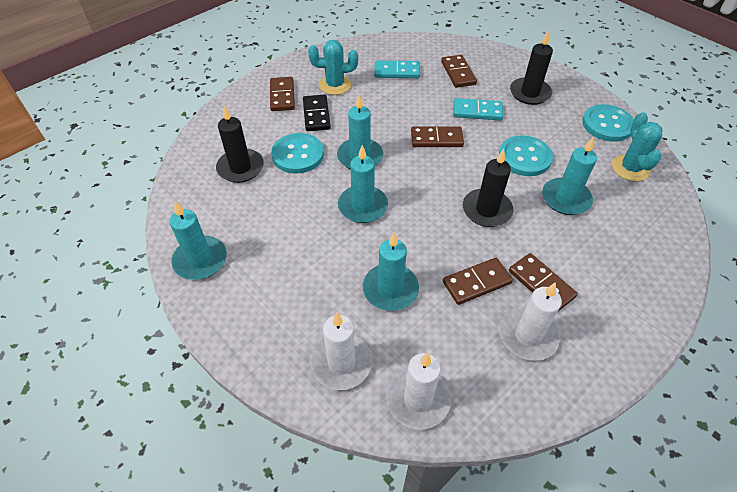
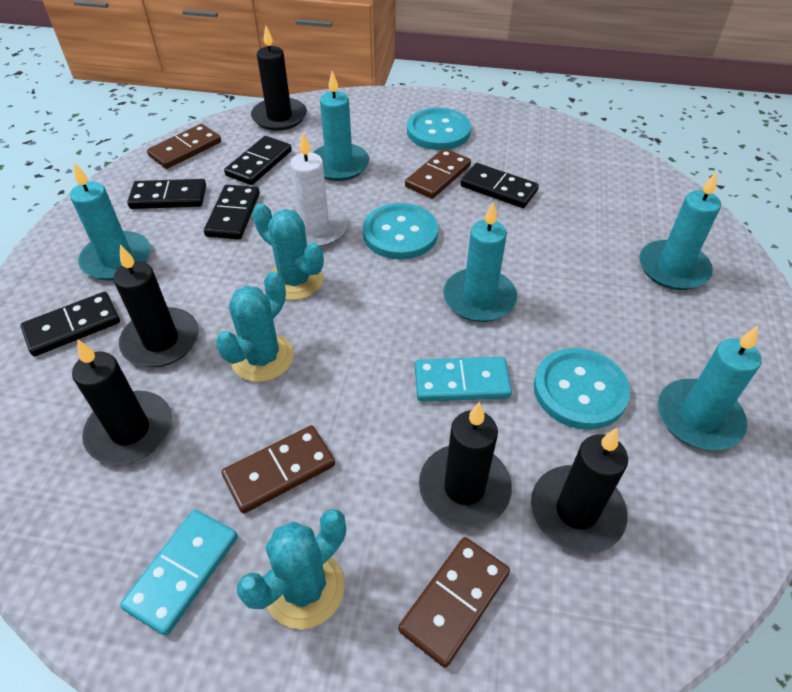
black candle: [216,106,264,183] [463,149,513,227] [510,30,553,105] = 3 -> [72,339,172,465] [113,245,199,367] [251,26,307,131] [419,402,512,528] [531,428,628,553] = 5
black domino: [303,95,331,131] = 1 -> [20,292,120,356] [127,179,206,209] [204,185,260,239] [224,136,292,185] [460,163,539,208] = 5
brown domino: [270,77,295,111] [411,126,464,147] [441,55,477,88] [443,258,513,305] [509,253,578,311] = 5 -> [147,124,221,169] [222,425,335,514] [398,537,510,668] [405,148,471,199] = 4
turquoise cactus: [308,40,358,95] [612,112,662,181] = 2 -> [216,271,294,382] [237,509,346,629] [253,203,324,300] = 3
white candle: [310,313,372,390] [386,353,451,430] [499,282,562,361] = 3 -> [290,133,348,247] = 1

